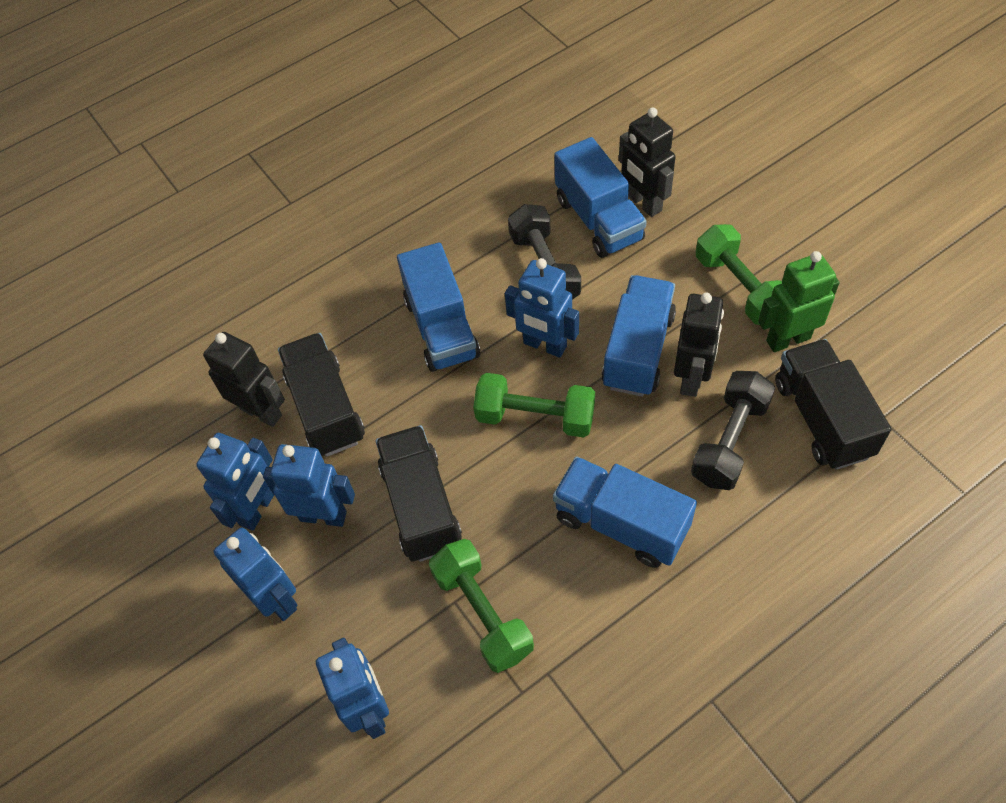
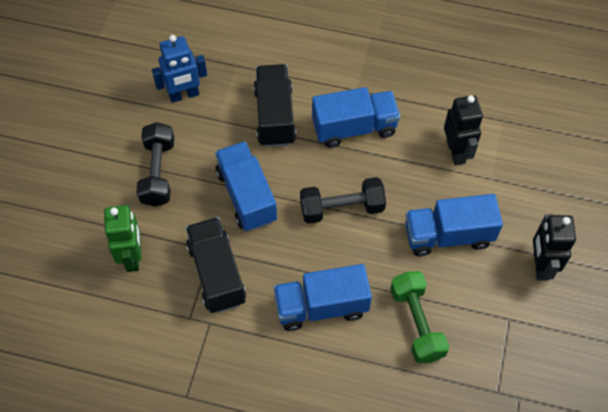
black robot: [203,332,285,427] [619,107,676,217] [674,293,724,397] = 3 -> [444,95,483,166] [533,214,576,281] = 2
black truck: [278,333,365,457] [376,425,462,562] [775,339,891,470] = 3 -> [186,217,246,313] [253,64,296,147] = 2
blue robot: [196,433,274,531] [214,527,298,621] [263,444,355,527] [316,638,389,739] [505,258,579,358] = 5 -> [152,35,207,103] = 1
green dumbbell: [429,539,534,673] [473,373,595,438] [696,224,782,325] = 3 -> [390,271,449,364] = 1

